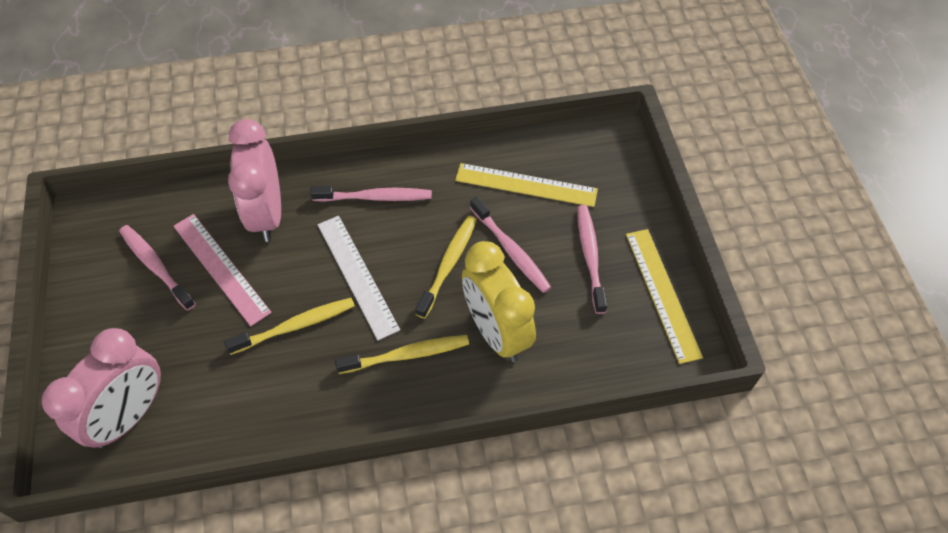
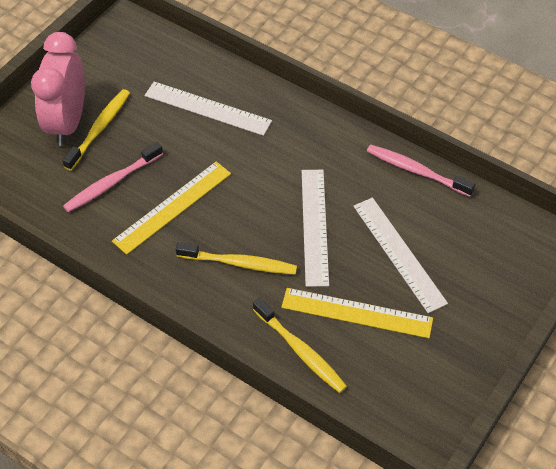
pink clock: [42,328,161,448] [228,119,281,242] = 2 -> [31,32,85,146] = 1
pink ruler: [173,214,272,326] = 1 -> none = 0
pink toothbrush: [119,225,196,310] [310,186,432,202] [470,197,551,293] [577,205,607,314] = 4 -> [63,142,163,212] [367,145,476,197] = 2
white ruler: [318,216,400,340] = 1 -> [145,82,272,136] [302,170,329,287] [353,198,448,313] = 3
yellow clock: [462,241,536,362] = 1 -> none = 0

